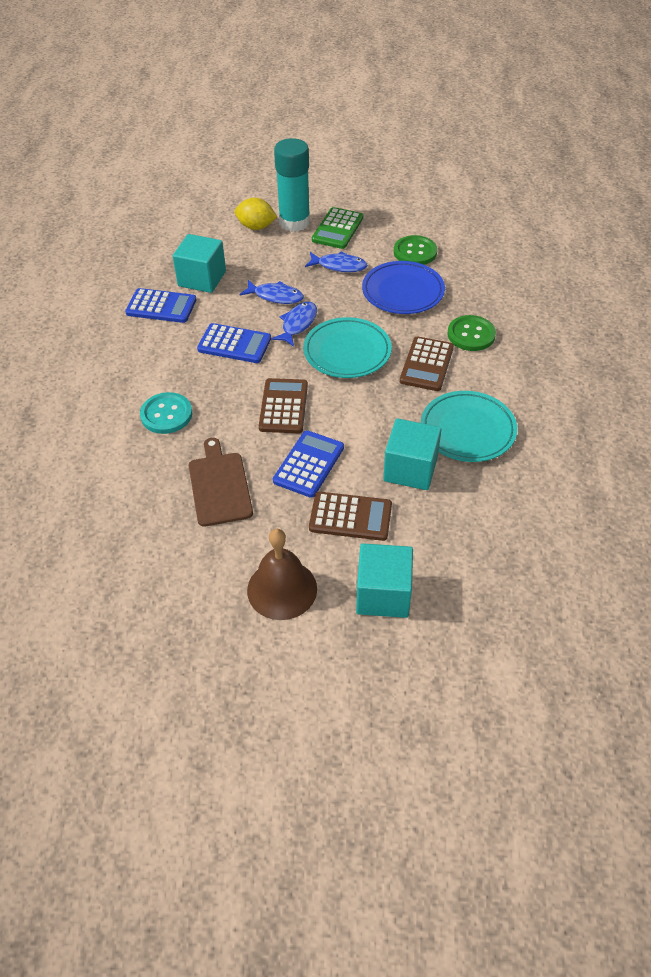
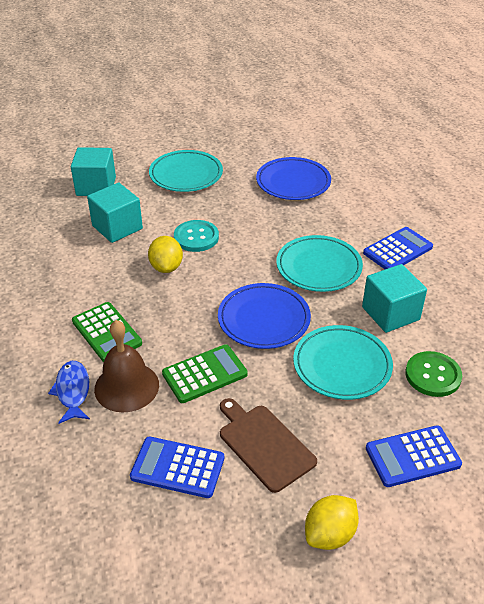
blue fish: [240,280,304,304] [271,302,317,347] [305,251,368,272] = 3 -> [48,361,90,424] = 1
blue plate: [362,261,445,314] = 1 -> [218,283,311,349] [256,157,331,200] = 2
brown calculator: [259,378,308,433] [309,492,392,541] [400,336,454,391] = 3 -> none = 0
green button: [394,235,437,265] [447,315,496,351] = 2 -> [405,351,462,397] = 1
green calculator: [312,207,363,249] = 1 -> [72,302,142,362] [162,344,248,403] = 2
turquoise glue stick: [274,138,310,232] = 1 -> none = 0
turquoise plate: [303,317,392,378] [421,391,517,462] = 2 -> [149,150,223,192] [276,235,363,292] [293,325,393,400] = 3
yellow lemon: [235,198,277,230] = 1 -> [148,236,183,273] [305,495,359,550] = 2

